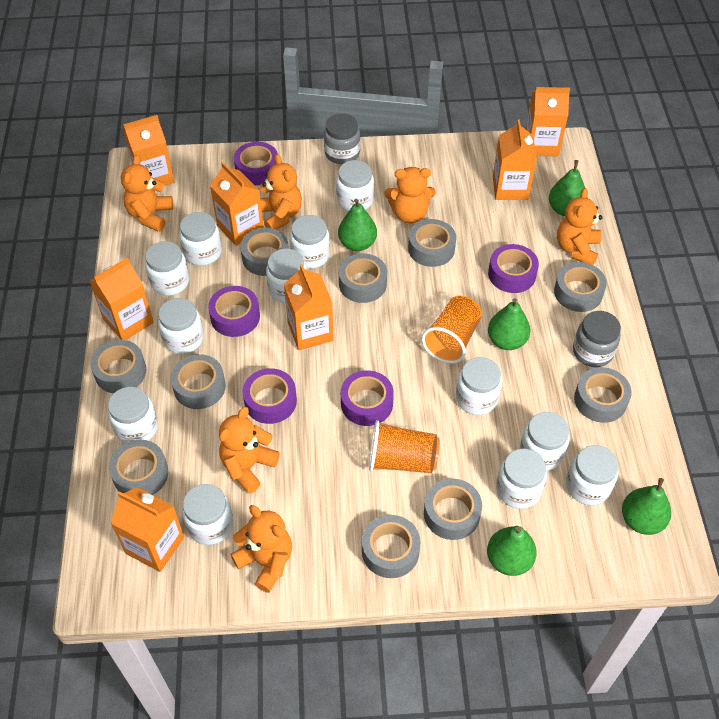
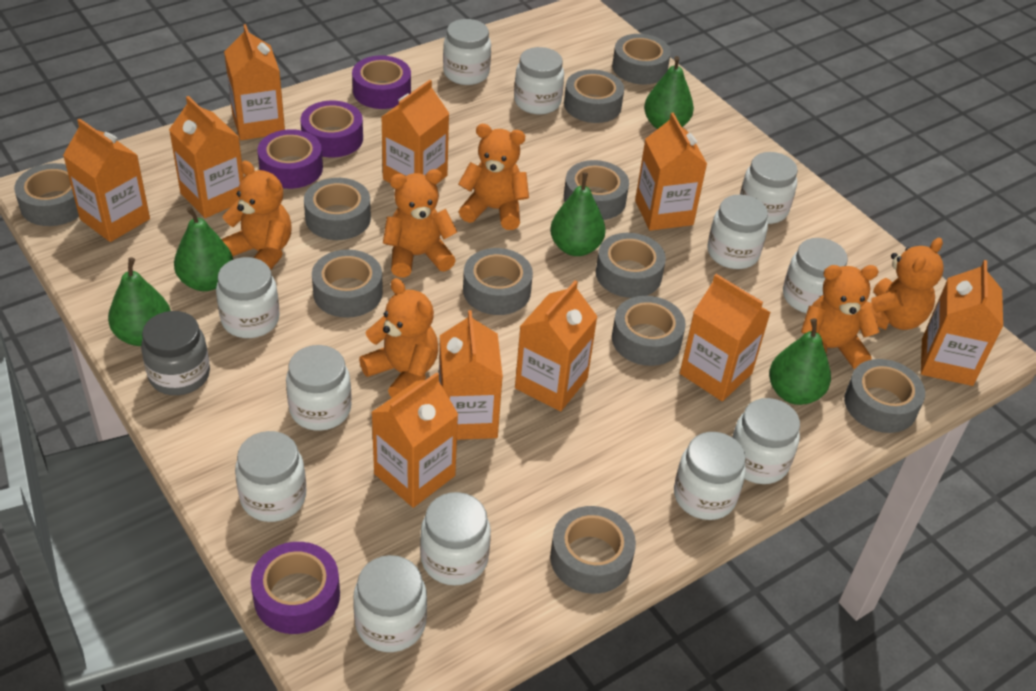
grey jar: [324,113,360,164] [573,311,621,367] = 2 -> [141,311,210,395] = 1
grey tape: [90,340,146,393] [109,440,168,495] [171,354,226,409] [240,228,289,276] [339,253,387,303] [362,515,421,578] [408,219,456,267] [424,478,482,540] [554,262,607,312] [574,367,631,423] = 10 -> [14,163,79,226] [304,178,371,240] [312,250,383,318] [463,248,533,315] [550,506,636,594] [564,69,624,123] [564,160,629,220] [596,233,666,298] [612,34,671,85] [612,296,686,366] [844,359,925,433] = 11
orange carton: [90,258,154,340] [110,487,184,572] [123,115,174,186] [210,162,264,246] [284,264,334,350] [493,120,537,200] [526,87,570,157] = 7 -> [63,119,150,242] [169,96,244,218] [224,24,285,140] [371,372,459,508] [382,80,450,185] [439,310,503,440] [515,280,598,411] [635,113,707,231] [680,274,771,401] [921,260,1003,386] = 10
orange cup: [369,420,440,473] [422,296,482,364] = 2 -> none = 0
purple tape: [208,286,260,337] [234,142,278,186] [243,368,297,424] [341,370,394,426] [488,244,539,293] = 5 -> [251,542,340,634] [257,129,323,189] [300,101,363,157] [352,55,411,109] = 4

